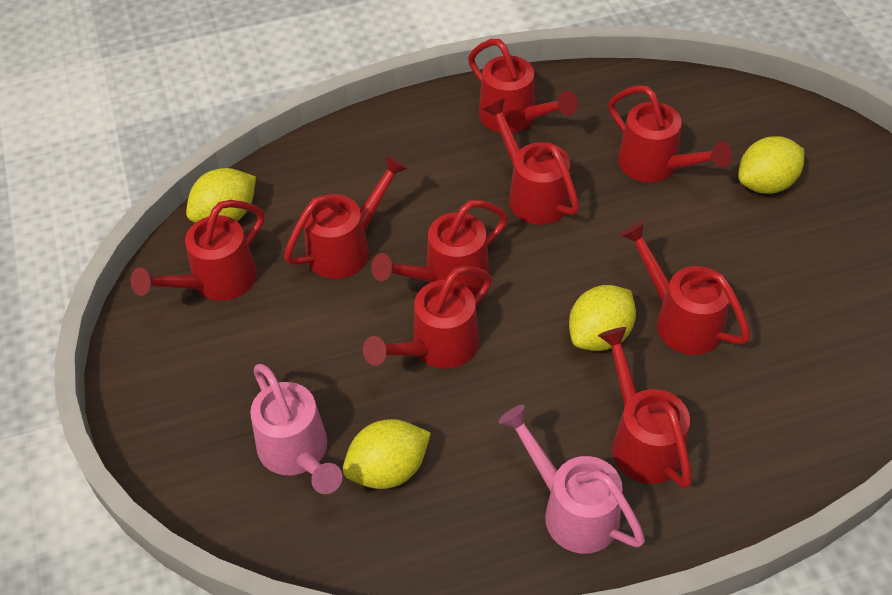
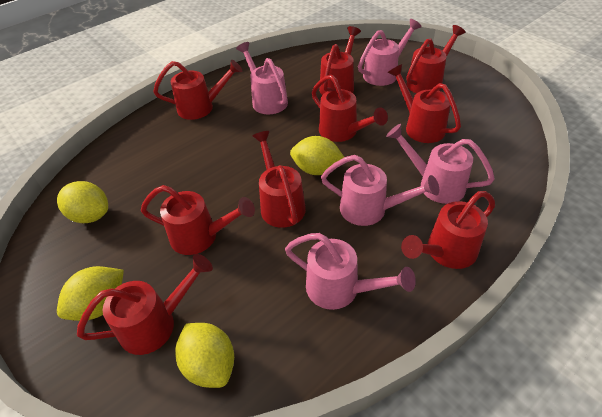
pink watering can: [250,364,342,494] [499,405,645,554] = 2 -> [236,42,288,114] [285,233,416,310] [321,155,439,226] [358,19,422,86] [386,124,495,204] = 5

